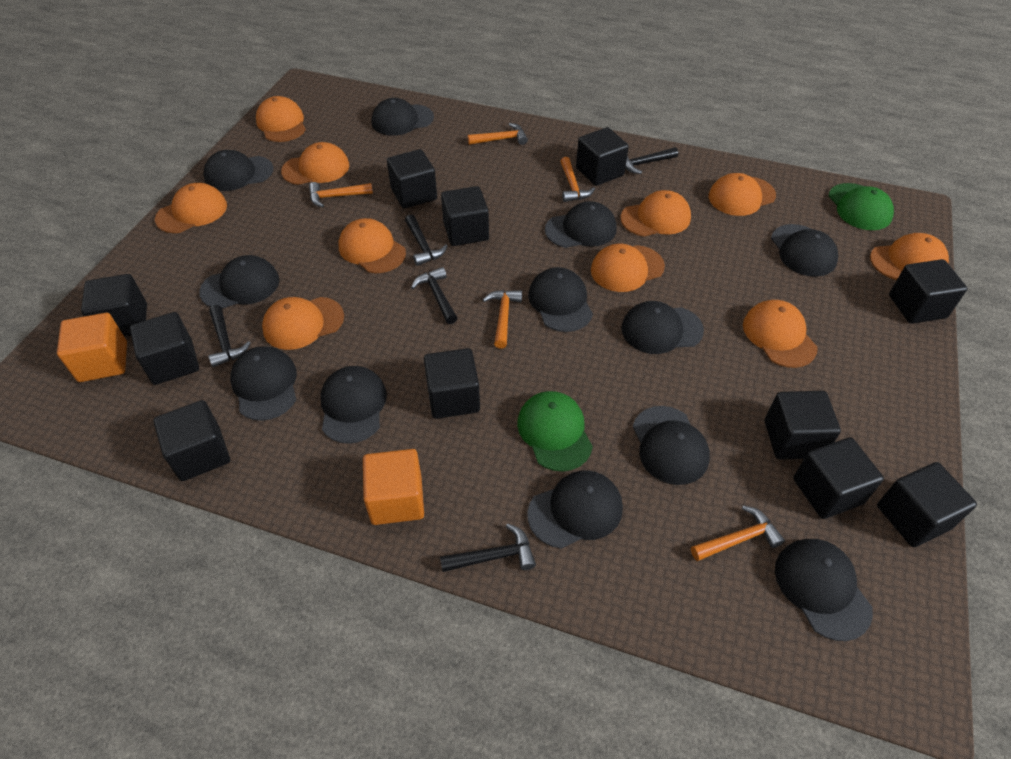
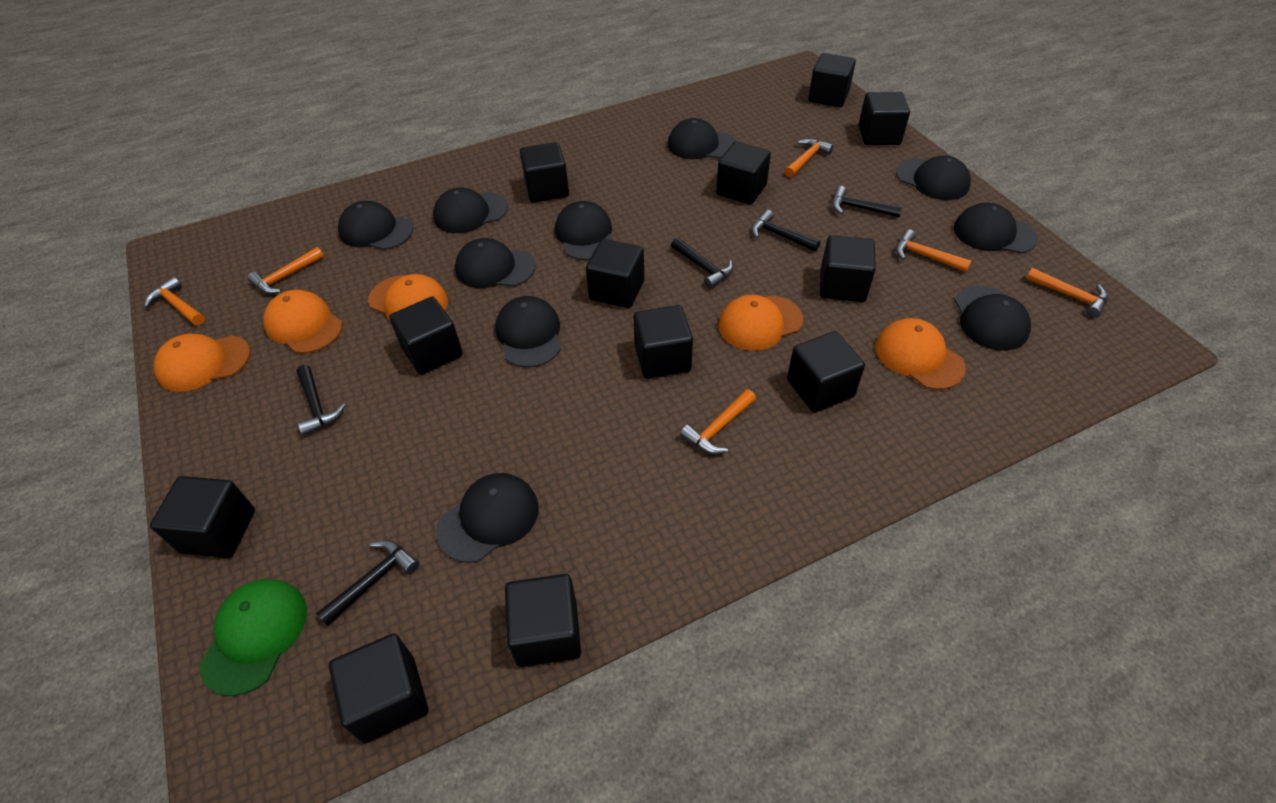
black cap: [199,255,279,309] [203,150,273,191] [230,346,297,421] [320,366,387,444] [372,98,434,136] [527,470,623,549] [528,267,593,332] [545,201,617,248] [621,301,704,354] [633,406,710,485] [771,224,838,277] [775,539,873,641] = 12 -> [338,201,413,250] [433,188,508,233] [436,473,539,563] [455,238,536,288] [495,296,561,368] [555,201,613,260] [668,118,736,159] [896,156,971,200] [954,203,1038,254] [954,286,1031,351] = 10
black cube: [81,274,147,337] [130,312,199,385] [153,400,230,481] [387,149,437,209] [424,348,480,419] [441,186,489,246] [576,127,629,186] [765,391,841,460] [793,437,884,519] [877,462,977,547] [889,259,968,324] = 11 -> [150,476,255,558] [329,634,428,743] [389,297,463,375] [505,574,581,667] [520,142,569,203] [586,239,644,308] [634,305,693,379] [716,141,771,205] [787,331,865,412] [808,53,856,107] [820,235,876,302] [858,92,910,145] = 12
green cap: [517,391,593,471] [829,183,894,230] = 2 -> [199,579,307,696] = 1
orange cap: [155,183,227,233] [256,96,306,142] [262,297,344,350] [281,142,349,185] [339,218,406,273] [591,243,665,292] [621,190,691,237] [709,173,776,216] [743,300,817,368] [870,233,949,280] = 10 -> [154,334,251,392] [263,290,342,353] [368,274,448,322] [719,295,803,351] [876,318,966,390] = 5
orange cube: [57,313,127,382] [363,449,424,525] = 2 -> none = 0
orange hammer: [309,182,373,207] [468,123,528,145] [483,290,522,349] [560,157,595,202] [691,506,785,561] = 5 -> [144,277,205,325] [247,247,324,294] [680,389,756,454] [785,138,834,178] [896,229,971,272] [1026,268,1108,318] = 6

